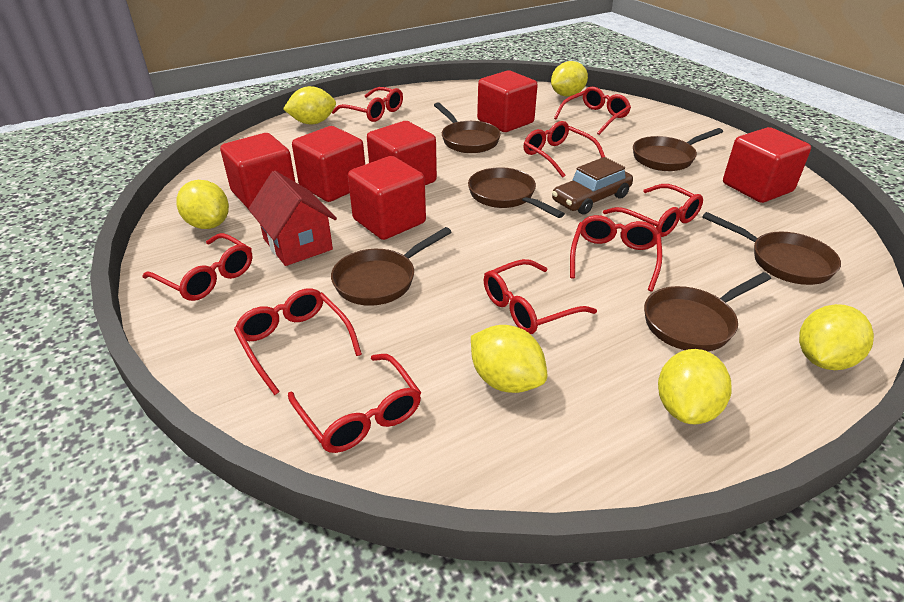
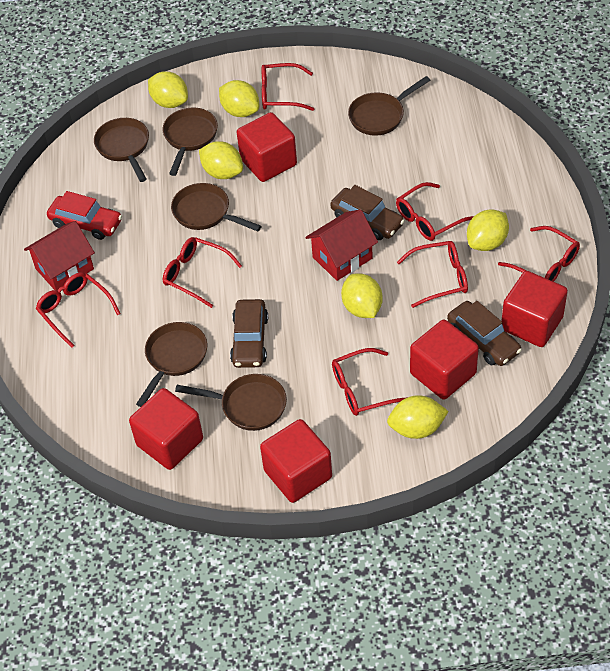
brown car: [552,157,633,215] = 1 -> [230,299,268,368] [330,185,405,240] [447,301,522,366] = 3
red car: none = 0 -> [47,191,122,240] = 1
red cube: [220,133,295,208] [292,126,365,202] [348,156,426,240] [367,121,437,185] [477,70,538,132] [723,127,811,203] = 6 -> [129,388,203,470] [237,112,297,182] [260,419,332,503] [410,320,479,400] [502,271,568,347] = 5
red glasses: [143,233,253,301] [234,288,362,395] [288,354,421,453] [332,87,403,122] [484,259,597,334] [524,121,605,178] [554,87,631,135] [570,215,662,292] [603,184,703,237] = 9 -> [36,272,121,348] [163,237,242,308] [262,63,314,111] [332,348,408,416] [396,182,474,241] [397,241,468,308] [498,226,580,282] = 7
red house: [248,171,337,266] = 1 -> [24,221,95,290] [305,209,378,281] = 2

